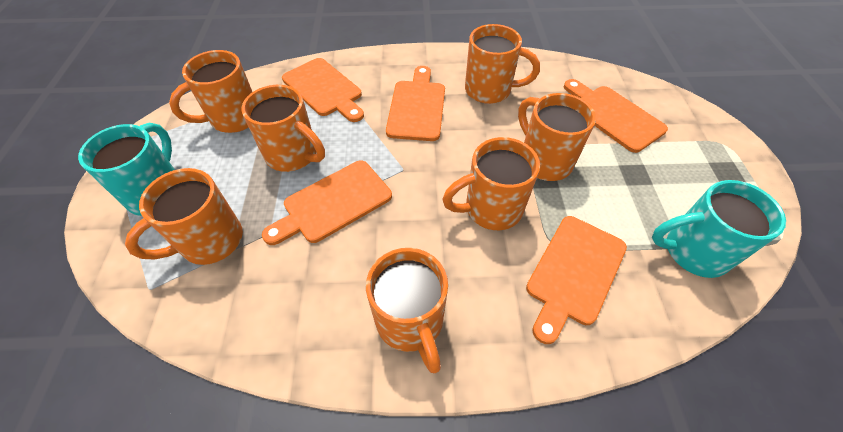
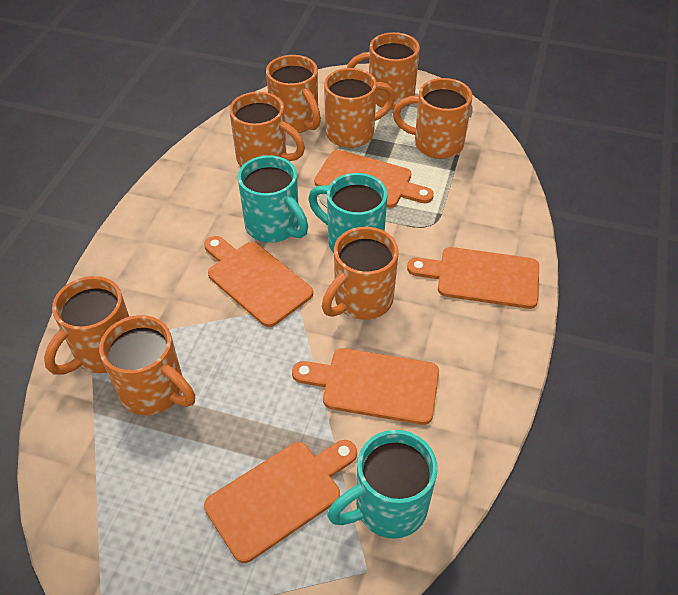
orange mug: [125,168,243,265] [169,50,252,133] [241,85,325,172] [366,248,448,373] [442,137,540,230] [465,24,540,104] [518,93,596,181] = 7 -> [44,276,129,375] [99,315,195,415] [229,92,305,167] [266,55,321,133] [322,227,399,320] [324,68,395,148] [347,32,420,109] [393,78,473,159] = 8
turquoise mug: [78,123,175,216] [652,180,786,278] = 2 -> [238,155,308,243] [308,173,387,253] [327,430,437,539] = 3

